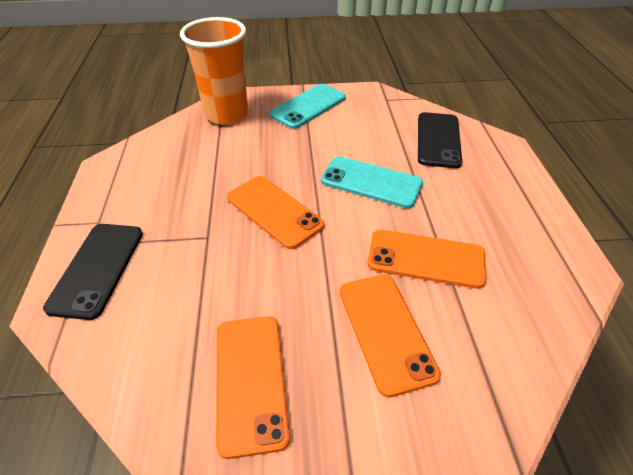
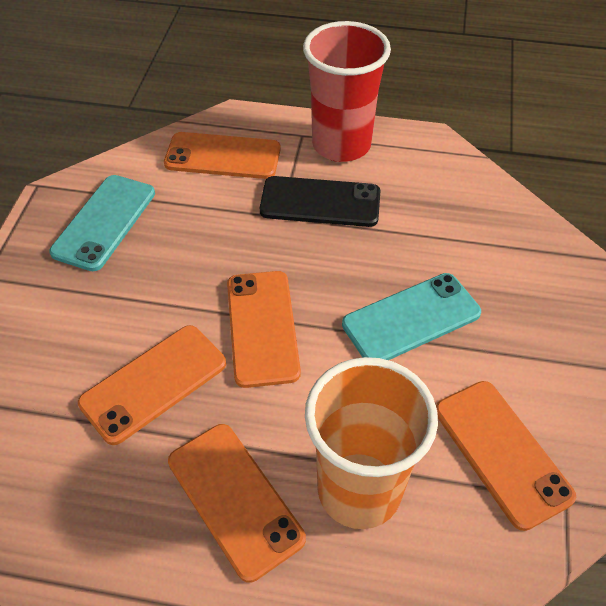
black phone: [43,224,143,320] [418,112,462,168] = 2 -> [260,176,380,227] = 1
orange phone: [216,316,290,459] [227,176,324,249] [339,274,441,398] [367,230,486,289] = 4 -> [78,325,226,445] [164,132,281,179] [168,424,306,583] [227,271,301,388] [436,381,576,531] = 5
red cup: none = 0 -> [303,21,391,162] = 1

